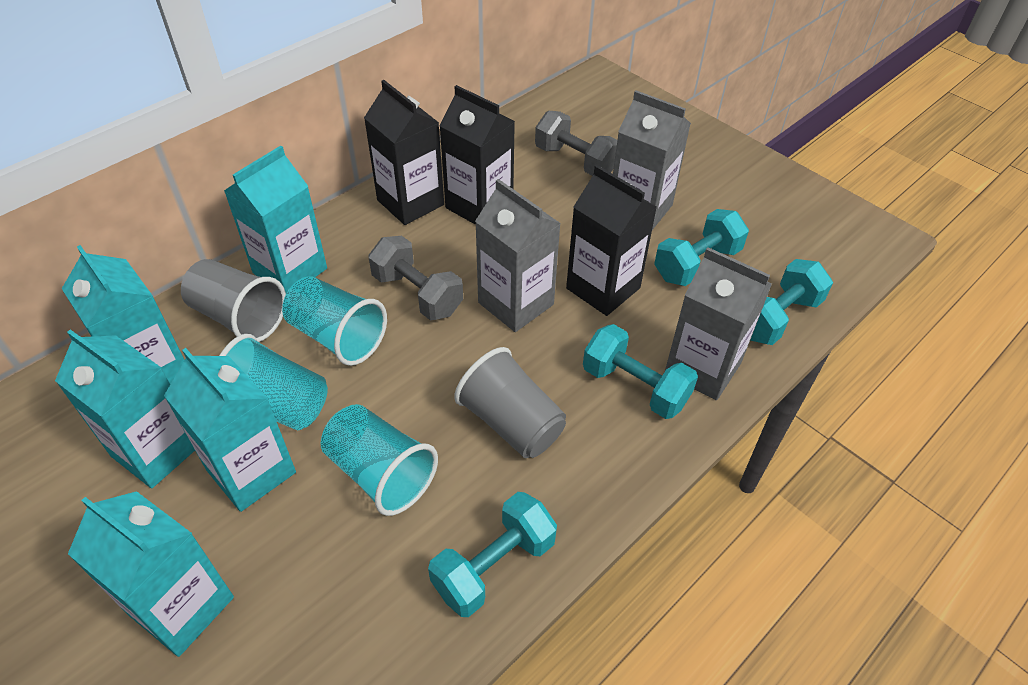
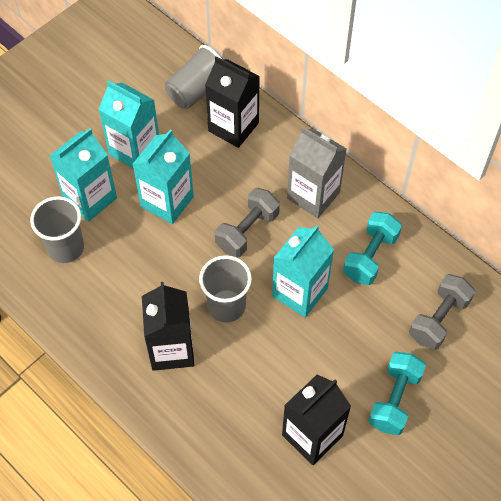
grey carton: [475,179,561,332] [613,90,691,230] [665,247,772,400] = 3 -> [287,127,346,218] = 1
grey cup: [181,259,286,342] [454,347,566,458] = 2 -> [30,196,84,263] [165,45,222,109] [199,255,252,323] = 3
turquoise carton: [55,329,195,489] [62,245,184,384] [68,491,234,657] [164,348,296,512] [224,146,327,293] = 5 -> [49,128,117,222] [98,80,159,169] [133,129,194,224] [272,225,334,318] = 4
turquoise cup: [219,334,328,430] [282,276,387,366] [321,404,438,516] = 3 -> none = 0
turquoise dumbbell: [428,492,557,617] [583,324,698,419] [654,209,749,286] [751,259,833,345] = 4 -> [343,212,402,285] [368,352,426,435] = 2

